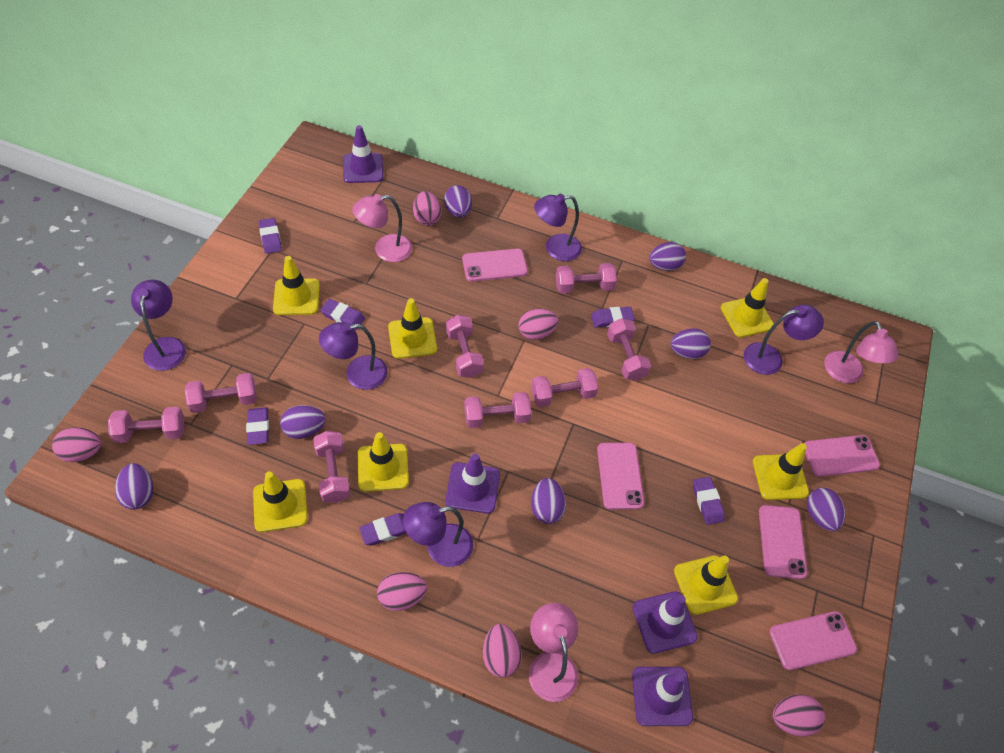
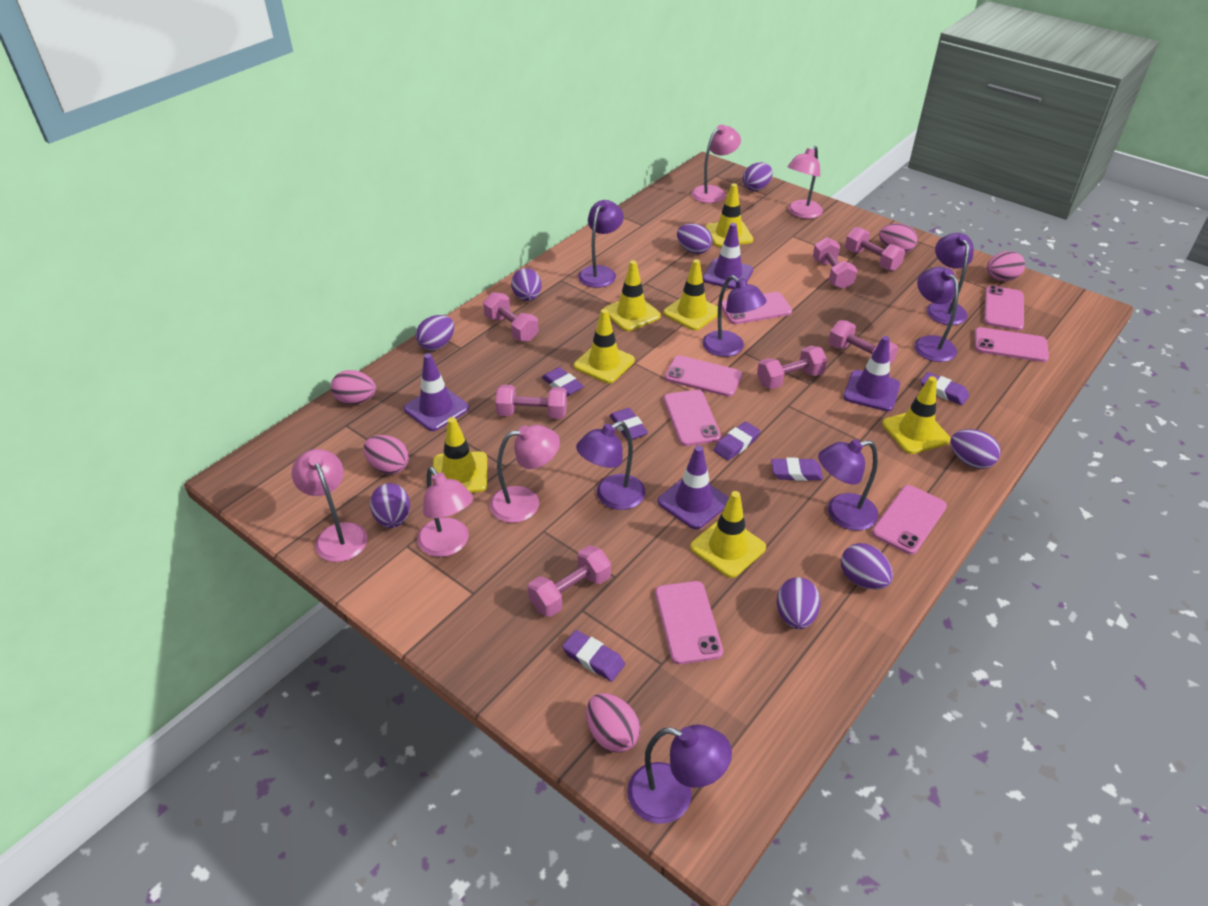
pink dumbbell: [108,407,185,443] [185,373,257,413] [313,431,350,503] [446,315,484,378] [464,392,531,428] [531,368,598,407] [556,263,617,294] [607,318,651,381] = 8 -> [483,292,539,342] [495,385,567,419] [528,545,611,617] [757,346,827,389] [813,237,857,289] [828,320,898,365] [845,227,905,271] = 7
pink egg: [52,427,102,462] [377,572,427,611] [413,191,441,226] [483,624,521,678] [518,309,559,340] [773,694,825,737] = 6 -> [331,370,376,404] [363,435,409,474] [586,693,641,753] [879,223,917,253] [987,251,1025,281] = 5
pink lamp: [352,194,412,262] [529,603,578,702] [824,321,898,383] = 3 -> [292,449,368,562] [417,467,473,557] [490,425,560,523] [691,124,741,203] [787,146,823,219] = 5
pink phone: [462,249,528,282] [597,443,644,510] [759,505,807,579] [769,611,857,670] [804,435,880,477] = 5 -> [655,581,723,664] [664,390,721,446] [665,355,742,397] [722,292,792,324] [872,485,947,555] [974,327,1049,362] [984,286,1024,331] = 7
purple egg: [115,463,153,510] [280,405,326,439] [444,185,472,218] [531,478,566,524] [649,242,686,271] [670,329,711,359] [807,488,845,531] = 7 -> [370,483,410,528] [416,315,454,351] [511,268,542,301] [677,223,712,254] [743,162,773,191] [777,577,821,629] [841,543,893,590] [950,429,1001,469] = 8
purple lamp: [131,280,186,371] [319,322,388,390] [403,502,473,567] [534,194,582,261] [744,304,824,375] = 5 -> [576,421,646,510] [578,200,624,288] [627,724,732,824] [702,275,766,357] [818,439,878,531] [914,267,959,362] [926,233,974,325] = 7

